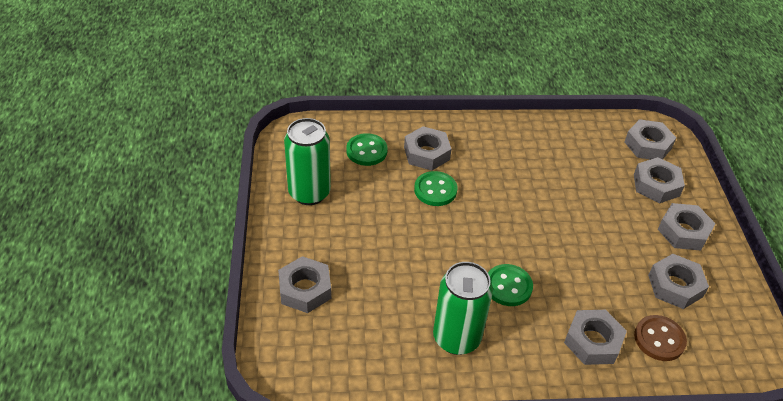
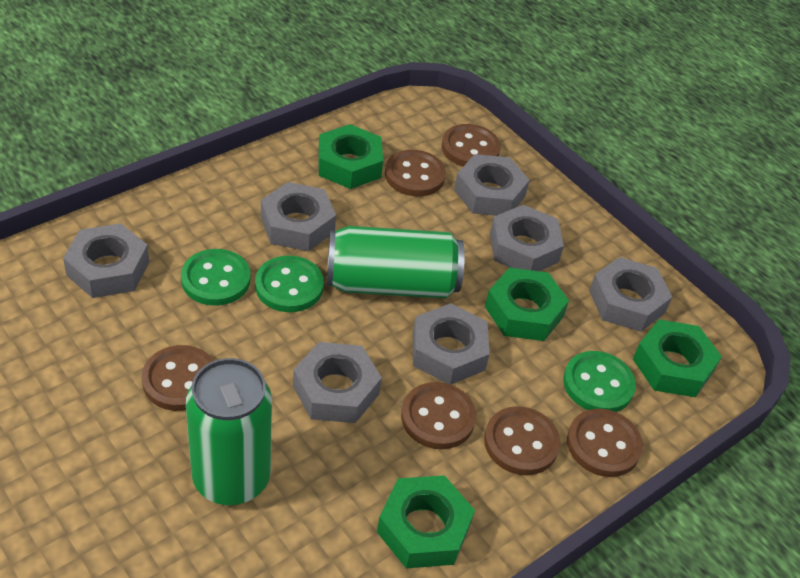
brown button: [634,315,687,361] = 1 -> [141,345,214,411] [385,150,446,196] [401,382,476,449] [442,124,501,167] [484,406,560,475] [567,409,643,477] = 6
green nut: none = 0 -> [318,124,383,189] [377,475,475,568] [485,267,569,341] [633,319,722,397] = 4

